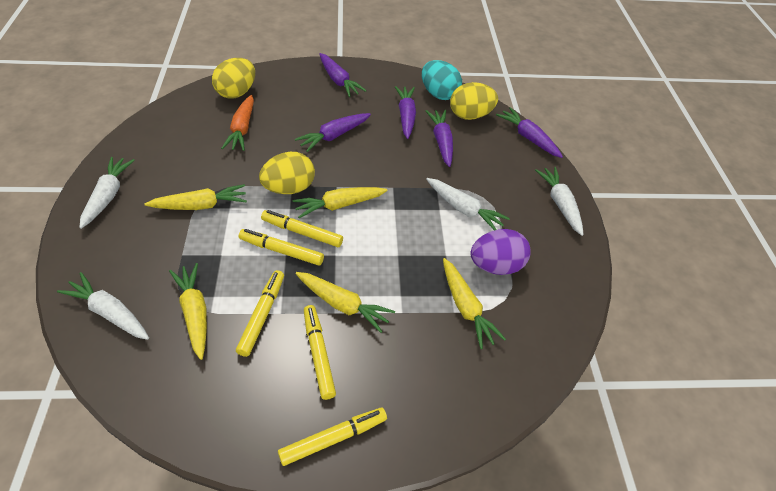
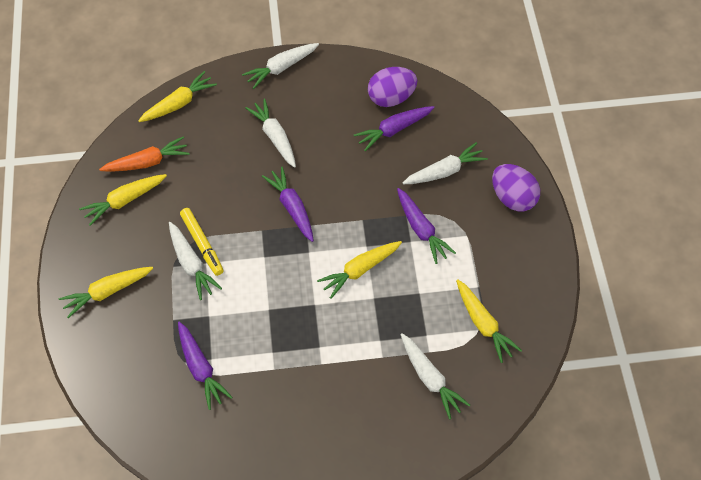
purple carrot: [295,113,371,152] [320,53,367,97] [395,86,416,139] [426,110,453,167] [496,107,563,158] = 5 -> [178,322,232,410] [262,167,314,242] [354,106,434,151] [397,188,456,264] = 4
purple egg: [470,229,531,275] = 1 -> [368,67,417,107] [492,164,540,211] = 2
turquoise egg: [422,60,462,100] = 1 -> none = 0
white carrot: [57,272,149,340] [79,157,135,229] [426,178,510,230] [535,167,584,236] = 4 -> [169,222,222,300] [242,43,319,89] [245,99,296,168] [401,333,470,420] [403,142,488,184] = 5
yellow egg: [212,58,255,99] [259,152,315,194] [450,82,498,120] = 3 -> none = 0
yellow marker: [236,270,284,357] [239,229,324,266] [261,210,343,247] [278,407,387,466] [304,305,336,400] = 5 -> [180,208,224,276] = 1

